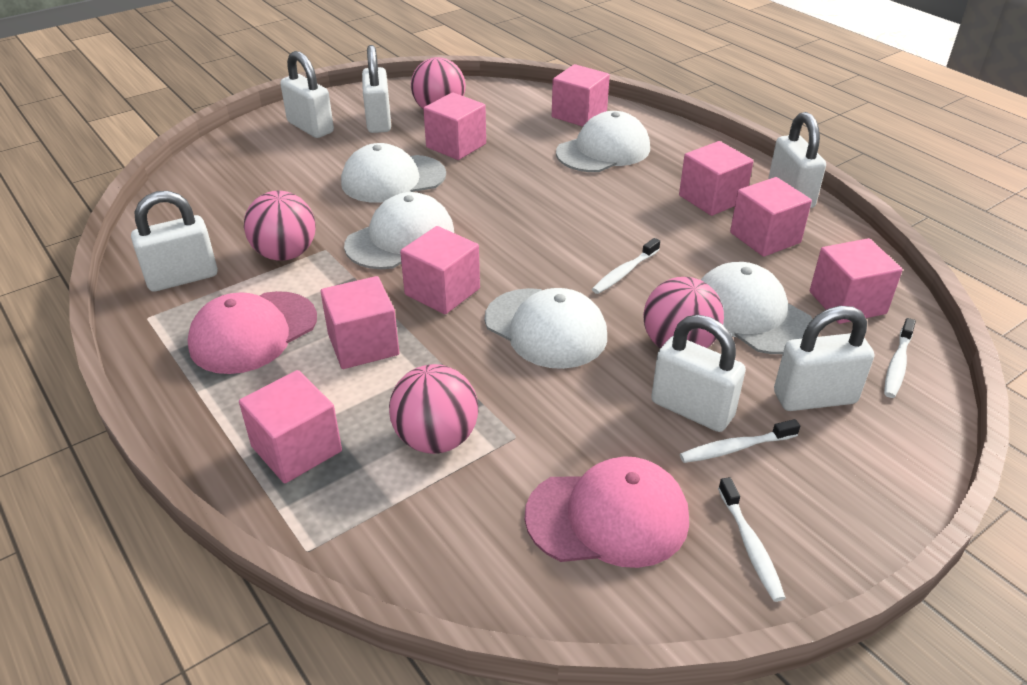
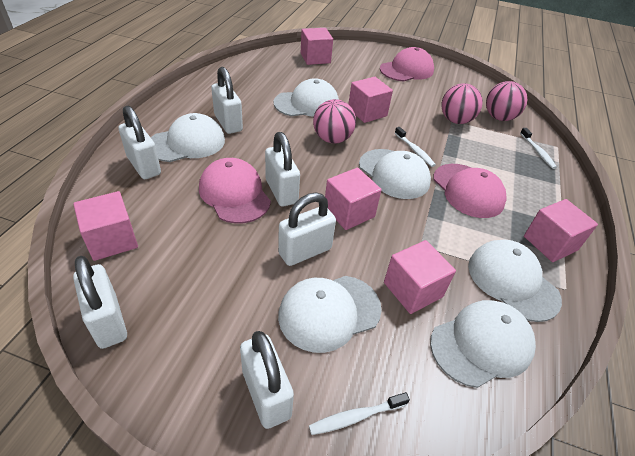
pink ball: [244,191,316,261] [389,364,478,454] [411,57,465,108] [643,277,724,348] = 4 -> [313,99,356,144] [441,83,483,124] [486,81,527,121] = 3
pink cap: [187,291,317,374] [525,456,689,568] = 2 -> [199,158,271,224] [380,47,434,82] [433,164,507,218] = 3
pink cube: [239,370,342,483] [321,276,399,369] [400,226,480,314] [423,92,486,160] [552,64,610,127] [679,141,754,216] [730,177,812,257] [810,238,902,324] = 8 -> [73,191,138,261] [301,28,333,65] [325,168,382,230] [349,77,393,123] [384,240,456,314] [524,199,598,262] = 6
white cap: [341,143,446,203] [344,192,454,269] [485,288,607,369] [556,111,650,172] [701,262,813,354] = 5 -> [151,113,225,162] [274,78,339,117] [278,276,382,353] [359,149,431,199] [430,300,536,388] [468,239,562,322] = 6
white toothbrush: [592,238,660,294] [680,419,800,463] [718,477,786,602] [884,318,916,398] = 4 -> [309,392,410,435] [395,127,436,167] [520,128,557,169] = 3

